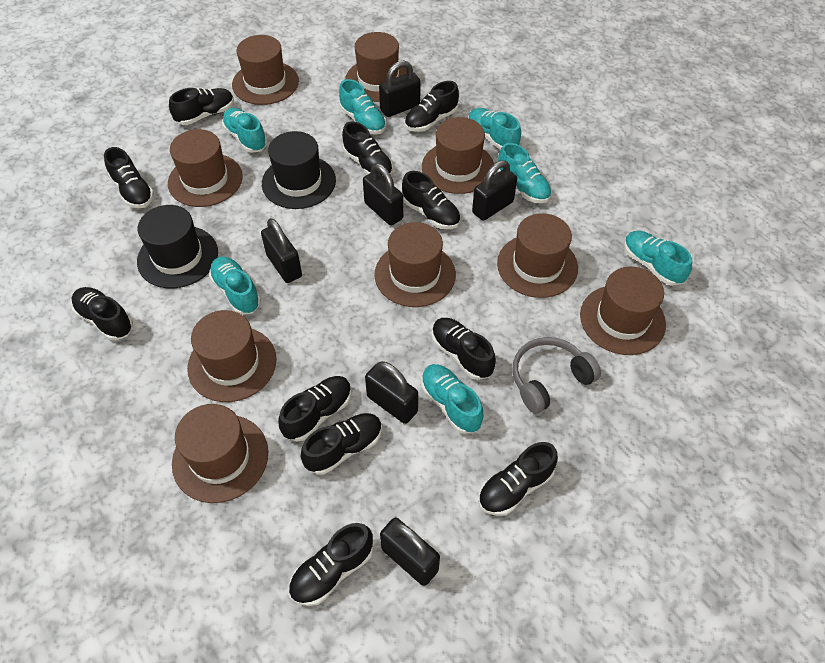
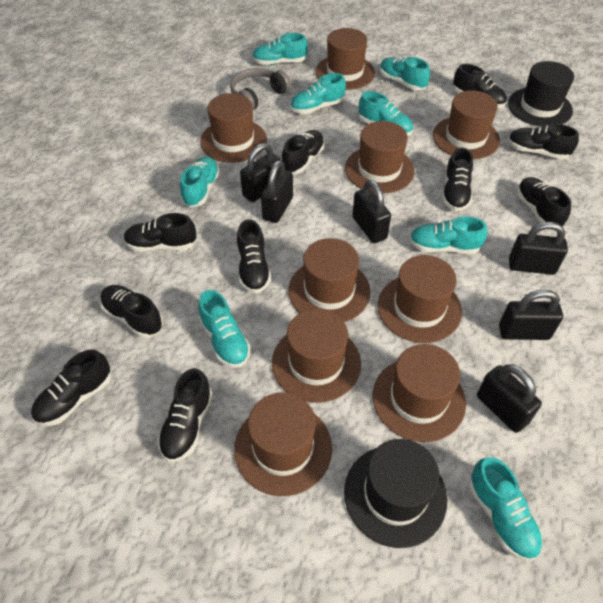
black shoe: [71,287,133,341] [104,147,154,208] [169,88,234,125] [278,376,352,442] [288,523,373,606] [301,413,382,475] [342,121,393,176] [402,171,460,229] [404,81,459,132] [432,318,496,380] [478,442,558,516] = 11 -> [31,349,111,426] [100,285,163,338] [124,213,197,252] [158,368,213,462] [237,219,271,293] [282,130,325,174] [442,147,473,211] [453,64,507,108] [508,124,579,159] [517,177,571,227] = 10
turquoise shoe: [209,257,261,315] [222,108,267,153] [339,79,386,135] [421,364,484,434] [469,108,521,150] [497,143,552,203] [624,231,692,286] = 7 -> [180,157,220,208] [198,290,251,368] [252,33,308,65] [290,73,346,114] [359,91,413,136] [380,57,430,91] [409,216,487,254] [469,457,543,561] = 8

